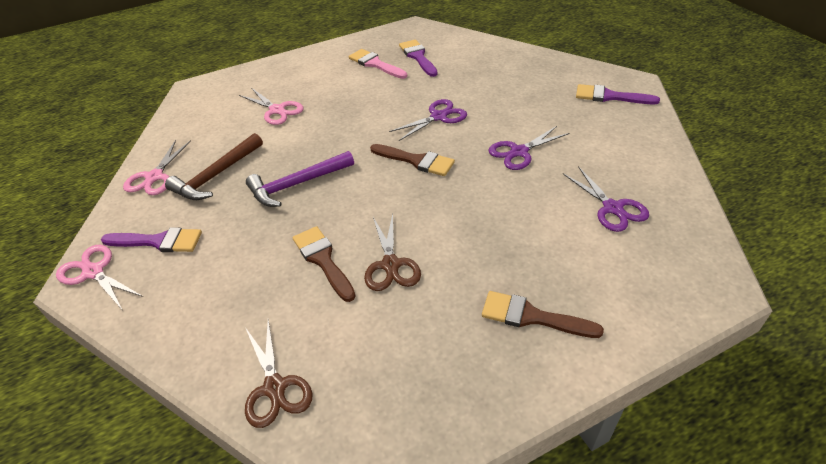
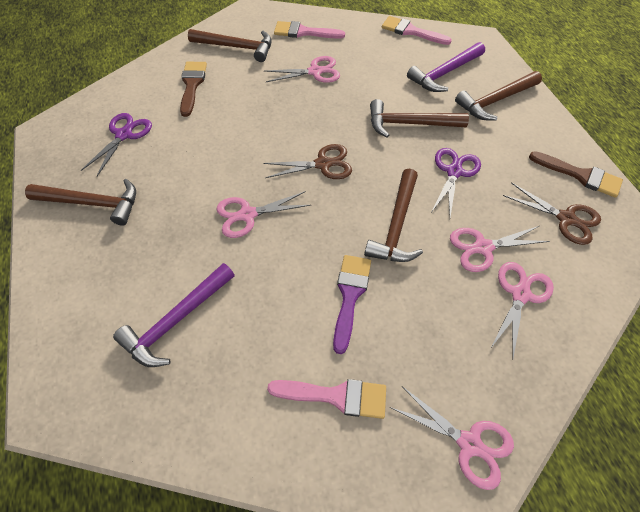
brown brush: [293,226,356,302] [370,144,455,176] [482,291,604,338] = 3 -> [180,62,207,117] [529,151,623,198] = 2
brown hammer: [165,133,263,200] = 1 -> [25,179,136,226] [188,29,272,62] [364,169,423,262] [370,99,469,138] [455,71,542,120] = 5
pink brush: [349,49,407,79] = 1 -> [267,379,386,419] [274,21,345,39] [382,16,452,45] = 3
pink scissors: [56,245,143,309] [123,140,191,195] [239,88,303,125] = 3 -> [216,191,311,238] [265,56,340,83] [390,386,514,490] [450,226,550,272] [491,262,554,358] = 5
purple brush: [101,227,202,252] [399,39,438,77] [576,84,660,104] = 3 -> [333,255,371,354] = 1
purple hammer: [246,151,354,207] = 1 -> [113,263,235,367] [407,42,485,92] = 2
purple scissors: [389,99,467,141] [488,126,570,170] [563,166,649,232] = 3 -> [81,113,152,176] [432,148,481,217] = 2

